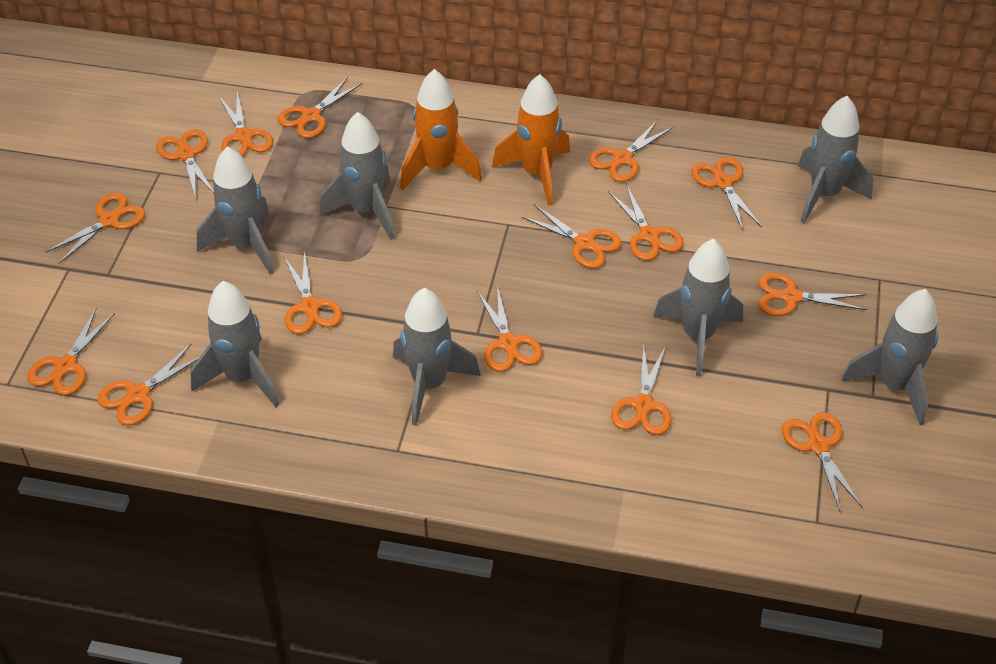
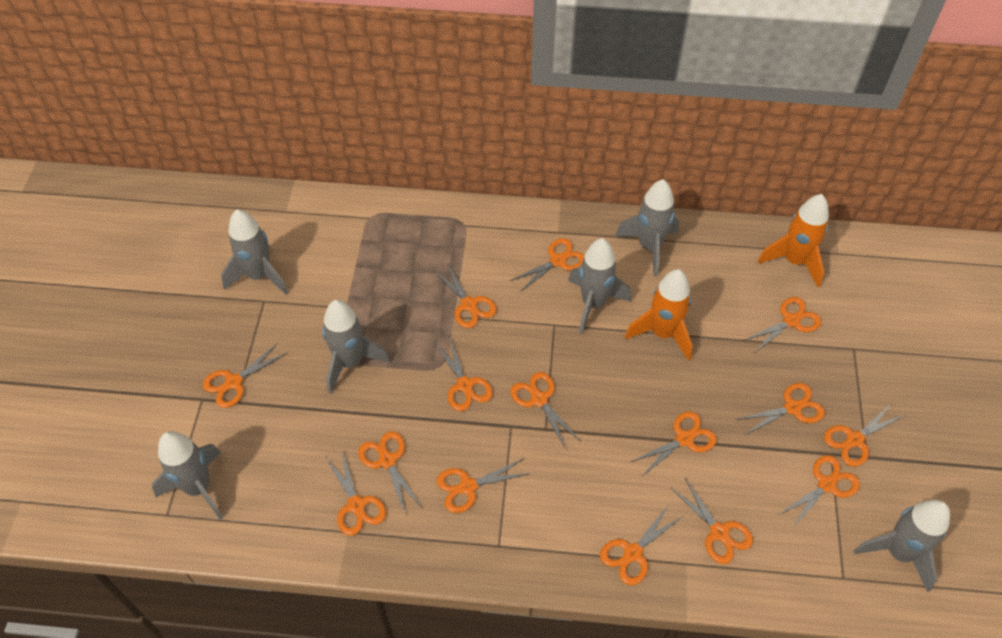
grey rocket: [190,281,279,407] [197,146,274,274] [320,112,394,240] [393,288,481,426] [654,239,743,376] [798,96,873,223] [841,289,938,425] = 7 -> [152,431,223,520] [221,209,288,295] [322,300,390,394] [568,238,631,334] [615,179,679,277] [854,500,950,592] = 6

